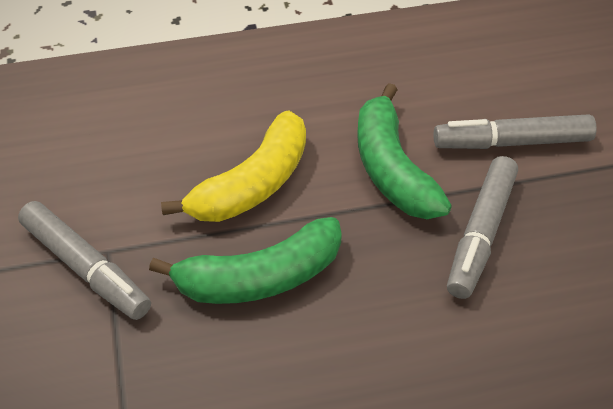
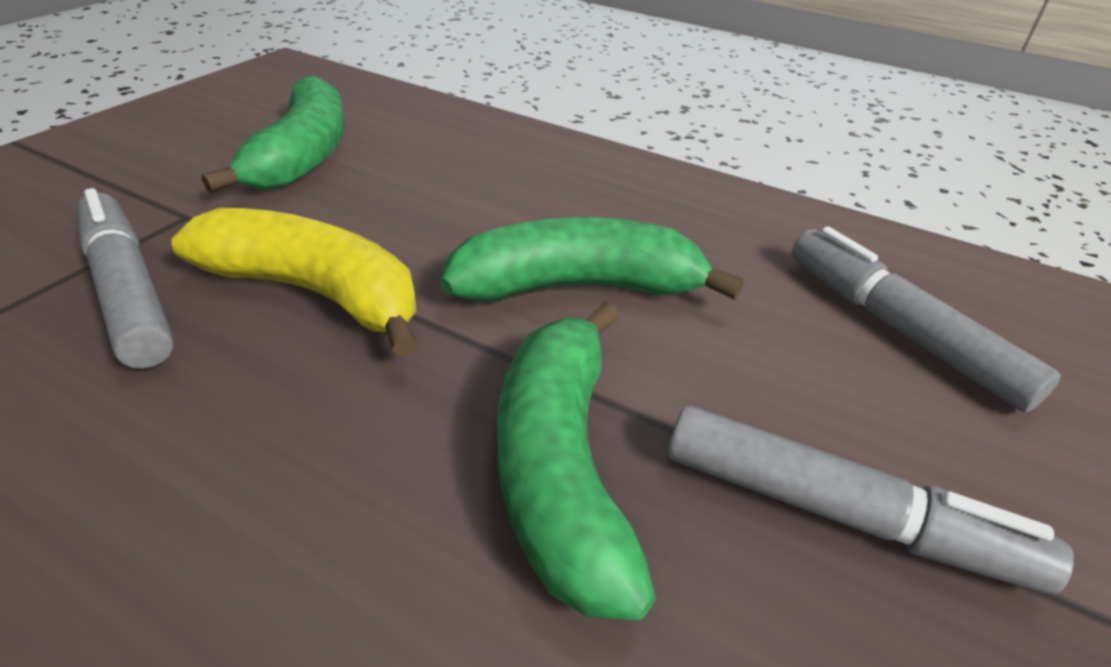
green banana: [149,217,342,304] [357,83,452,219] = 2 -> [202,76,345,193] [440,217,744,302] [497,302,656,621] = 3

